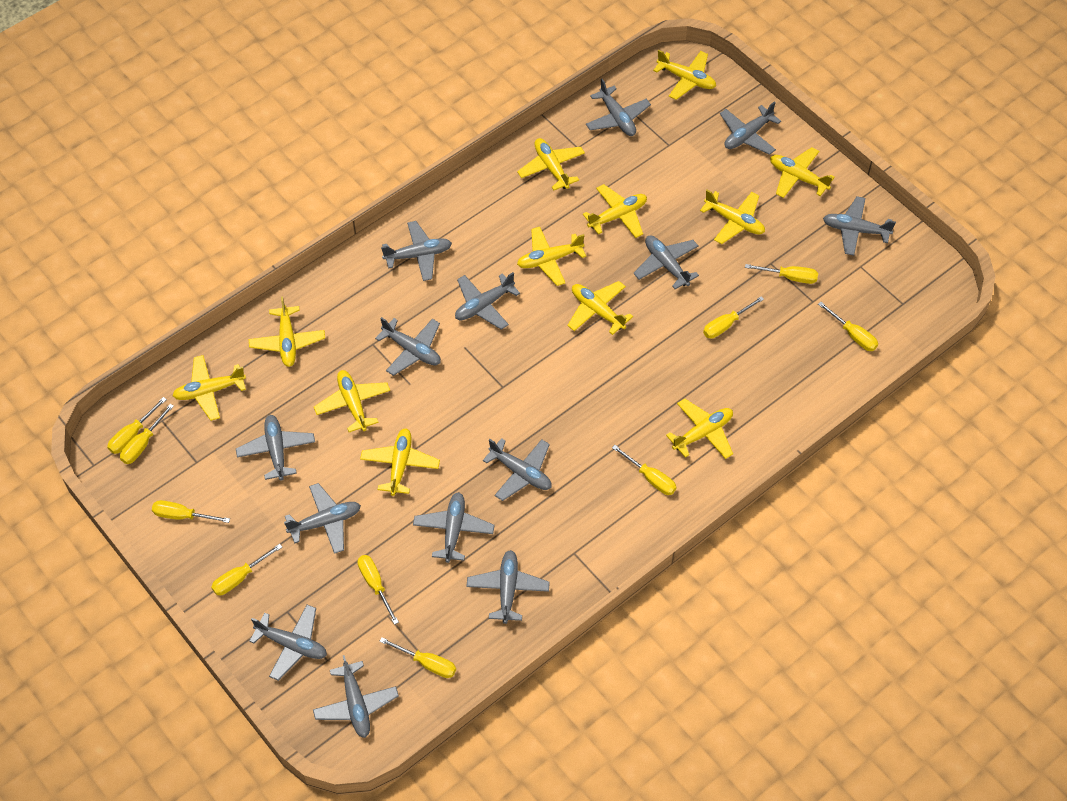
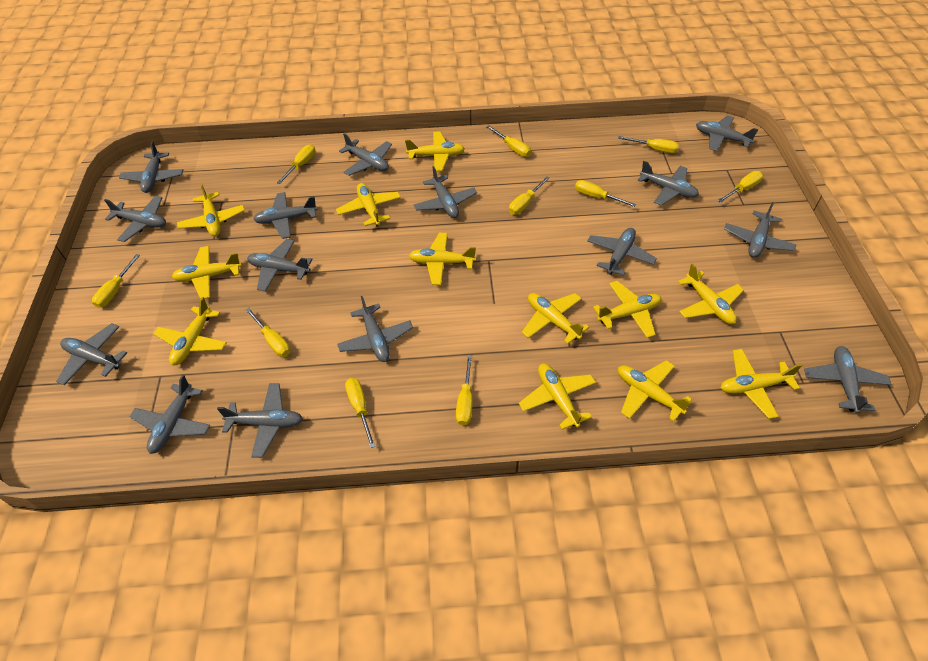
grey plane: [236,415,315,481] [249,605,327,681] [284,483,361,554] [313,655,399,738] [375,317,441,376] [381,221,452,281] [413,492,494,563] [455,272,520,330] [466,550,550,624] [483,438,552,501] [586,79,651,136] [633,235,699,289] [720,101,781,155] [823,196,896,256] = 14 -> [56,323,127,385] [104,195,166,242] [119,141,183,193] [130,375,210,454] [217,383,303,458] [247,239,312,292] [253,192,318,239] [337,296,413,362] [339,133,392,176] [414,166,477,218] [587,228,657,276] [638,161,699,206] [696,115,758,151] [724,202,796,258] [804,346,892,414] = 15

